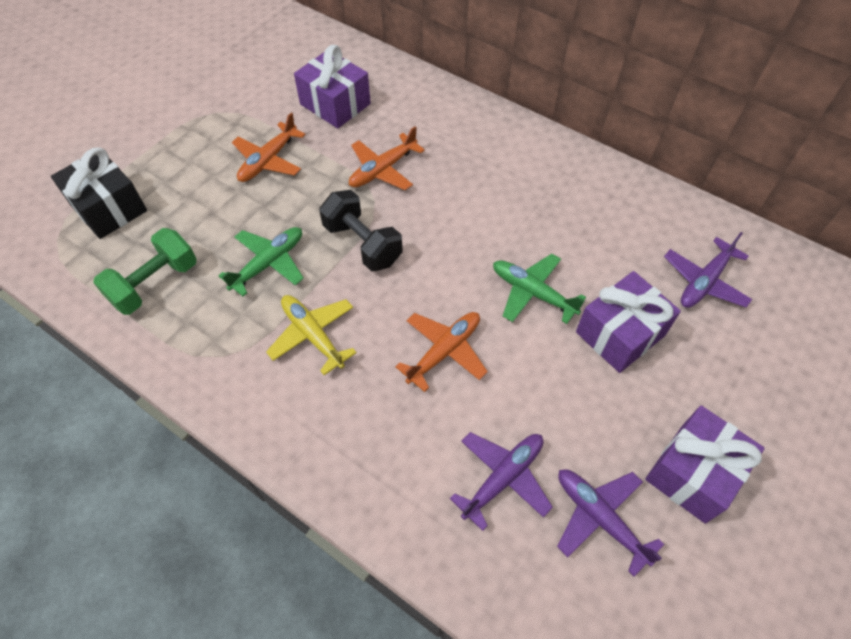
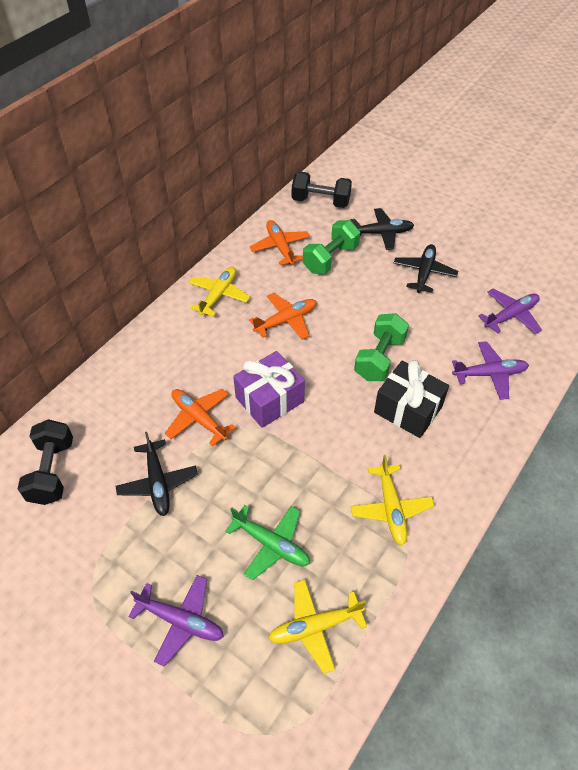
black dumbbell: [319,190,403,271] = 1 -> [17,419,73,505] [292,172,352,208] = 2
black plane: none = 0 -> [116,432,198,516] [350,208,414,250] [394,244,458,293] = 3
green dumbbell: [93,228,197,315] = 1 -> [303,220,360,274] [354,313,409,381] = 2
green plane: [218,227,304,296] [493,254,586,324] = 2 -> [225,505,310,580] = 1
purple gift: [294,45,371,128] [576,271,681,373] [645,406,765,524] = 3 -> [233,351,305,428] = 1
yellow plane: [266,295,357,375] = 1 -> [188,266,250,317] [269,579,367,673] [351,455,435,546] = 3

